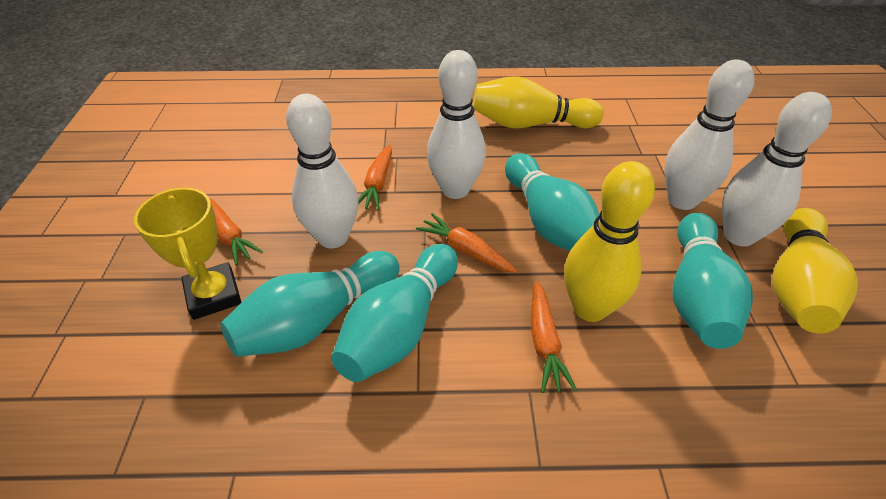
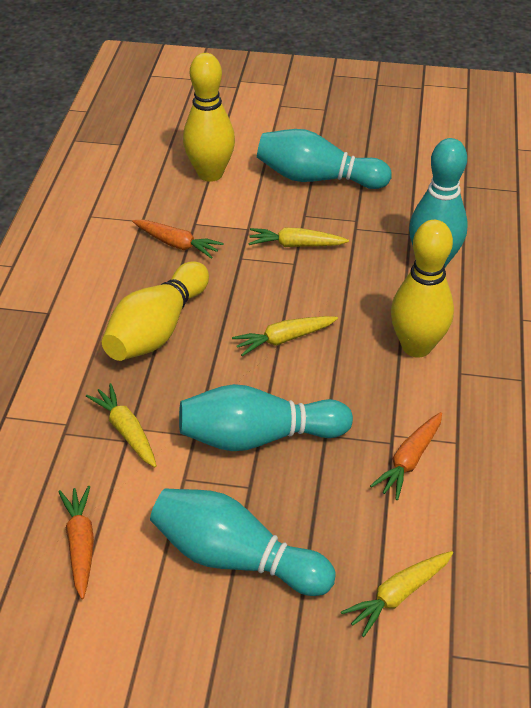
orange carrot: [209,198,263,266] [358,144,392,210] [416,213,517,273] [531,281,577,393] = 4 -> [58,486,94,599] [132,220,223,259] [370,412,442,500] = 3
white bowling pin: [286,94,359,248] [427,50,486,199] [664,59,754,210] [722,92,832,247] = 4 -> none = 0
yellow carrot: none = 0 -> [86,383,157,467] [232,316,338,356] [248,228,349,247] [341,551,453,637] = 4
yellow trophy: [134,188,241,320] = 1 -> none = 0

